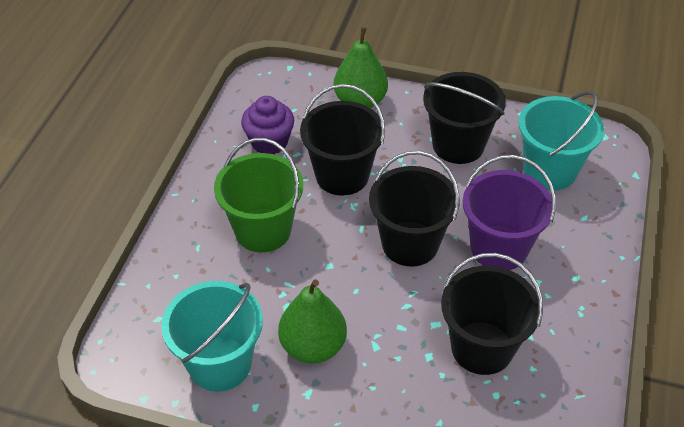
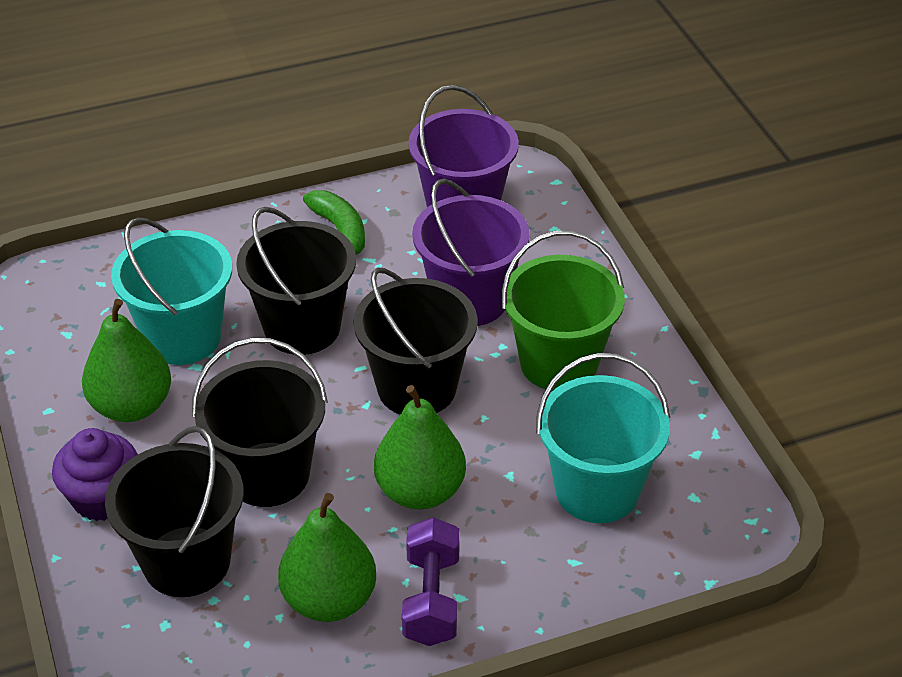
green banana: none = 0 -> [303,190,365,255] = 1
green pear: [278,279,347,363] [334,27,388,108] = 2 -> [82,299,171,422] [278,493,376,622] [374,385,466,509] = 3
purple bucket: [463,155,556,270] = 1 -> [408,85,519,207] [412,179,530,326] = 2
purple dumbbell: none = 0 -> [402,517,459,646] = 1

